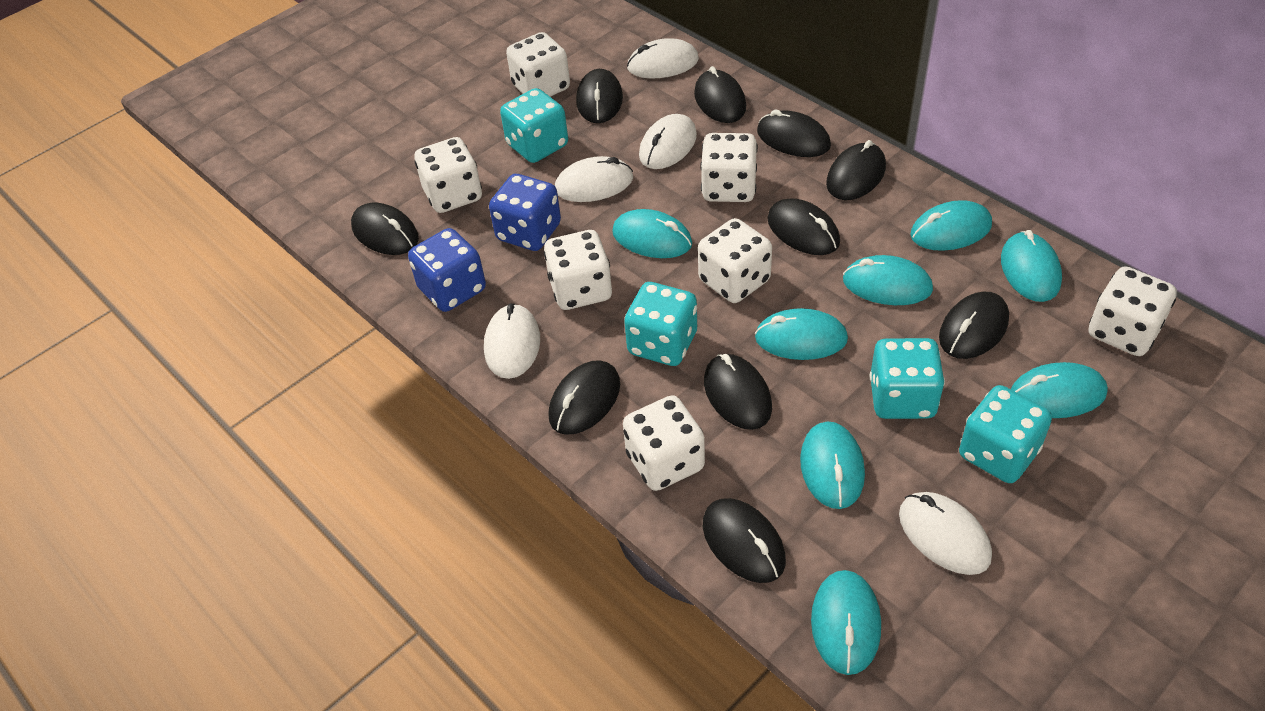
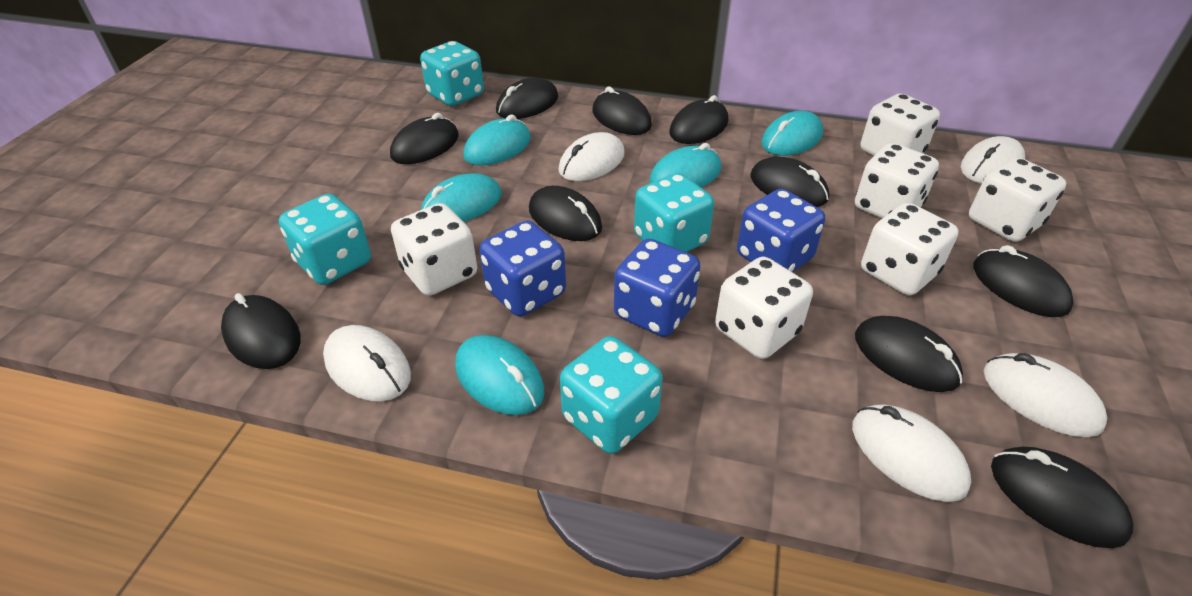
blue dice: [408,228,486,312] [489,174,561,251] = 2 -> [479,221,566,317] [614,239,701,337] [737,189,825,272] = 3
turquoise mouse: [612,209,692,258] [755,308,848,360] [800,422,865,509] [811,570,881,675] [843,255,933,305] [910,200,992,251] [1001,230,1062,302] [1011,362,1108,418] = 8 -> [421,173,502,222] [455,335,545,415] [463,115,531,166] [650,143,721,187] [762,111,823,156] = 5
white dice: [414,137,482,213] [506,32,570,97] [544,230,612,310] [623,395,705,491] [698,218,772,303] [700,133,758,202] [1089,266,1177,356] = 7 -> [391,203,477,296] [715,256,813,359] [855,143,939,218] [861,93,940,156] [861,203,959,296] [969,157,1066,242] = 6

